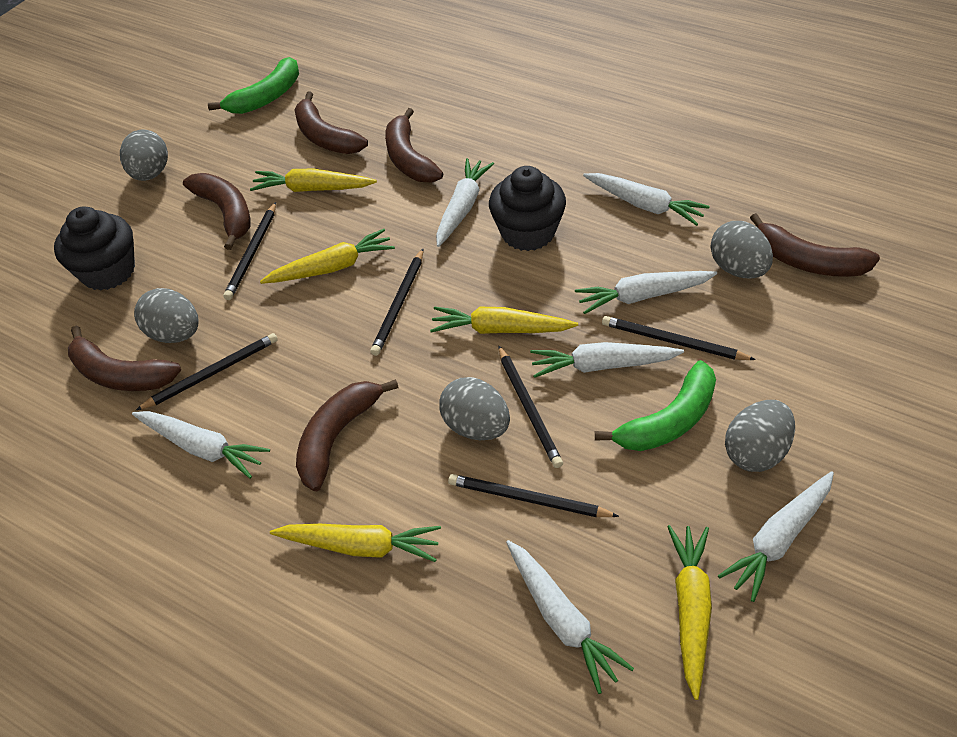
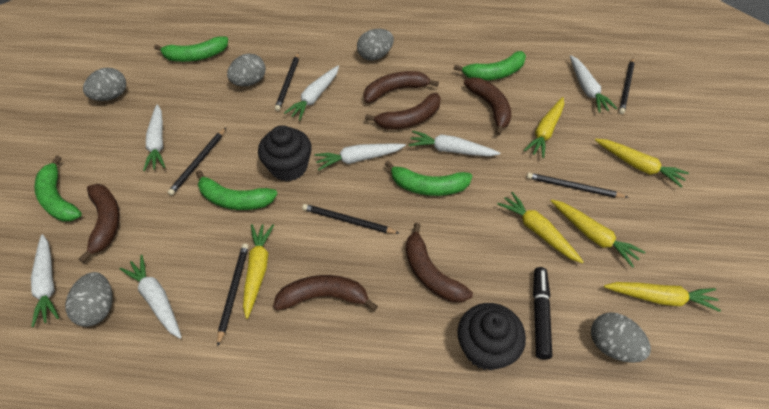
black marker: none = 0 -> [533,267,552,360] = 1
green banana: [208,57,299,114] [595,360,716,451] = 2 -> [34,156,82,222] [154,36,228,62] [196,170,277,210] [385,161,472,196] [454,51,526,80] = 5
yellow carrot: [250,169,377,192] [260,229,395,284] [270,524,441,562] [430,307,578,334] [667,525,712,700] = 5 -> [243,224,274,319] [497,192,584,264] [523,97,564,158] [551,199,645,268] [595,139,689,187] [604,282,721,312] = 6

